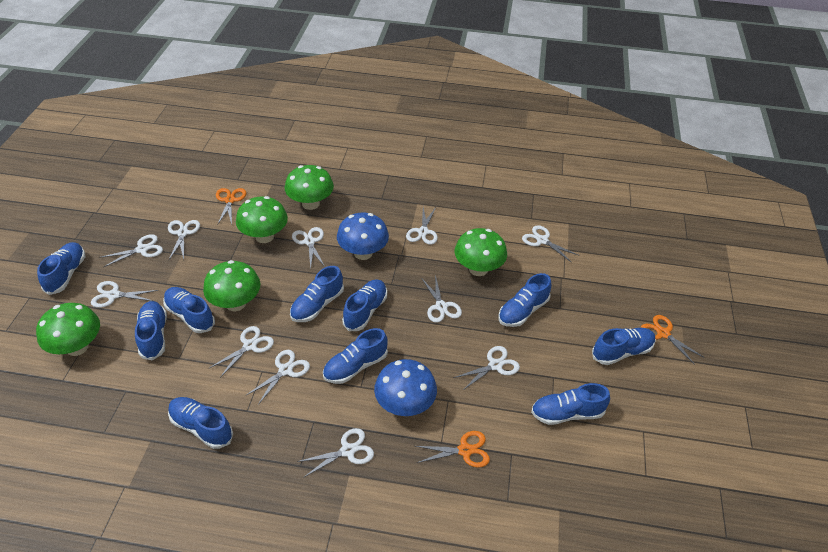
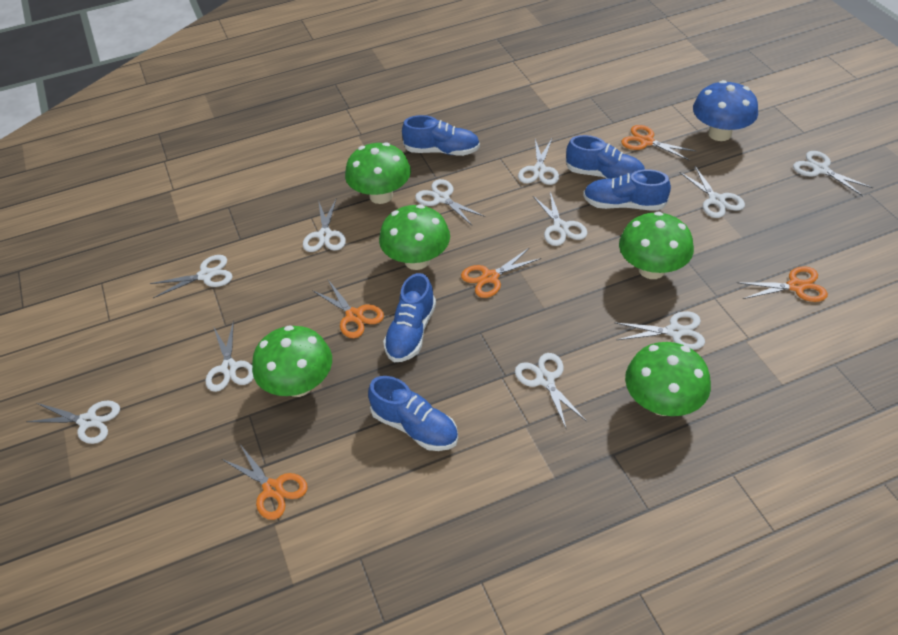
blue mushroom: [337,212,389,260] [374,359,437,416] = 2 -> [693,80,758,141] = 1
blue shoe: [37,242,85,295] [135,301,167,360] [163,287,215,333] [168,397,233,449] [290,266,344,322] [323,328,388,384] [342,280,387,331] [499,273,551,327] [531,383,610,425] [592,328,656,365] = 10 -> [368,376,458,451] [383,273,436,362] [402,115,480,156] [566,135,645,179] [583,170,671,211] = 5
orange scissors: [216,188,246,225] [415,431,490,468] [641,315,704,365] = 3 -> [222,444,308,520] [312,280,384,338] [461,248,541,298] [621,125,695,161] [737,266,828,302] = 5

